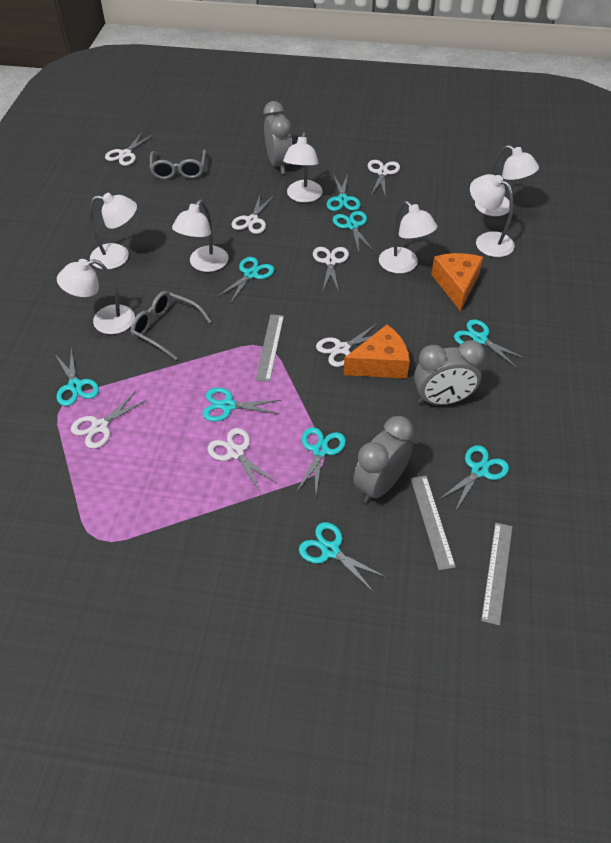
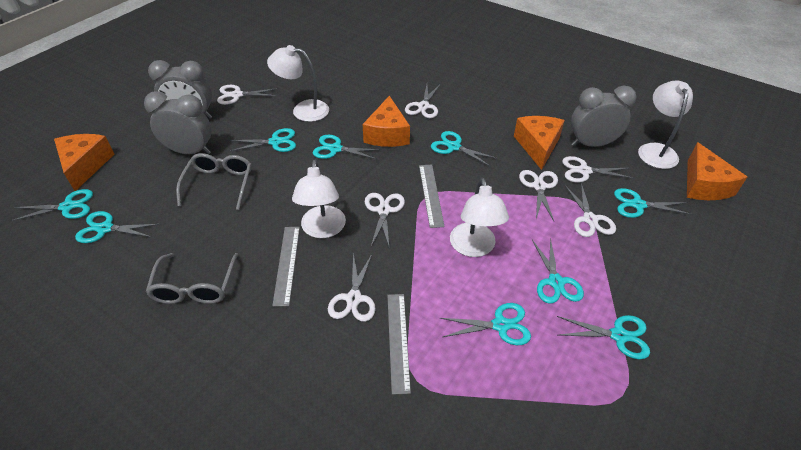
orange cheese: [343,325,410,378] [431,253,483,311] = 2 -> [54,134,114,191] [363,95,410,147] [514,116,565,170] [687,142,747,200] = 4
white lamp: [57,259,135,334] [89,193,137,269] [172,200,229,272] [283,132,323,203] [379,201,437,274] [470,174,515,257] [475,145,539,216] = 7 -> [267,45,329,122] [292,160,346,238] [450,178,509,257] [638,80,693,169] = 4

